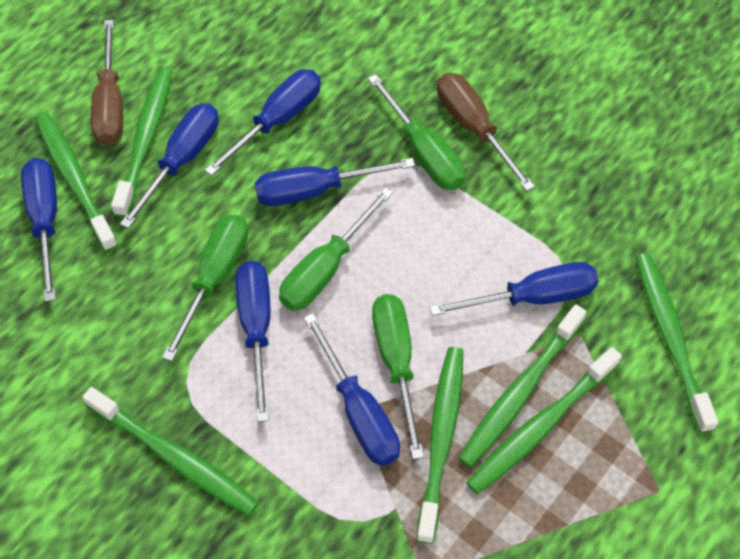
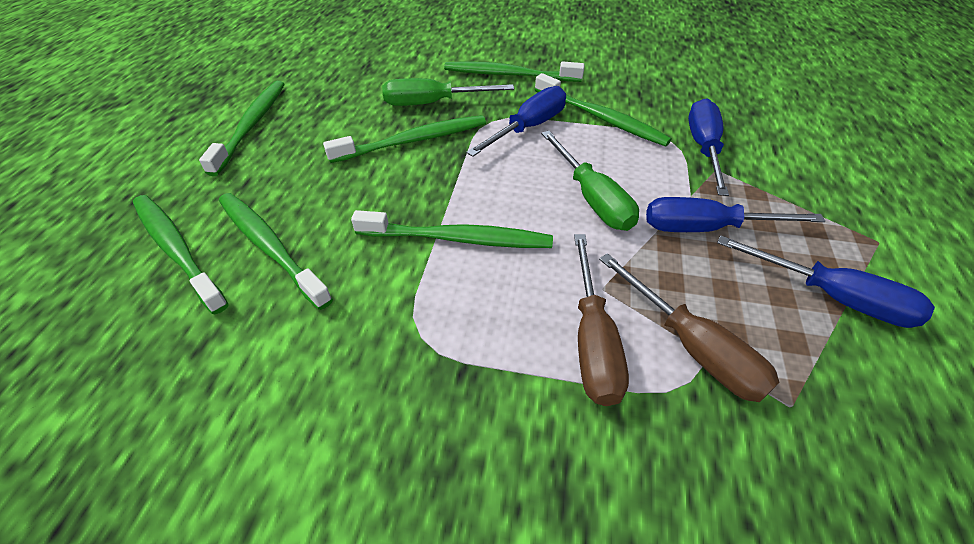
blue screwdriver: [21,158,57,302] [120,103,219,229] [205,69,321,176] [235,261,270,422] [255,158,415,206] [304,313,400,466] [430,262,598,316] = 7 -> [466,86,566,157] [646,197,825,232] [688,98,729,196] [717,235,935,328] = 4
green screwdriver: [162,215,248,362] [279,187,393,311] [368,74,465,190] [372,294,424,459] = 4 -> [382,78,514,106] [541,131,639,231] = 2

